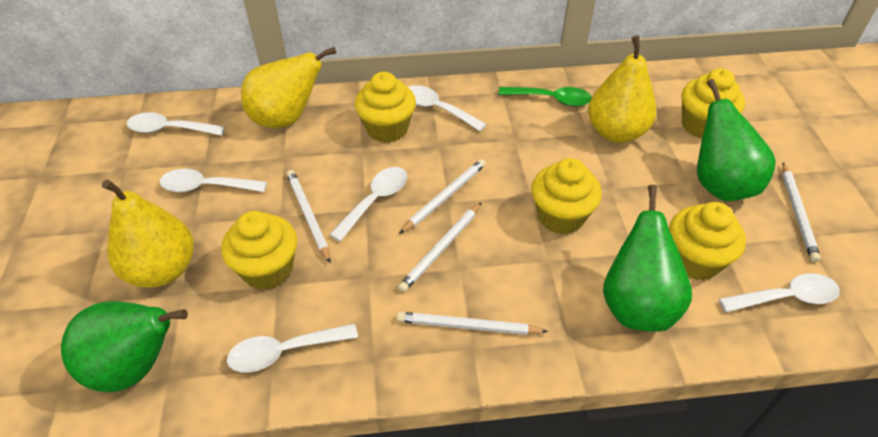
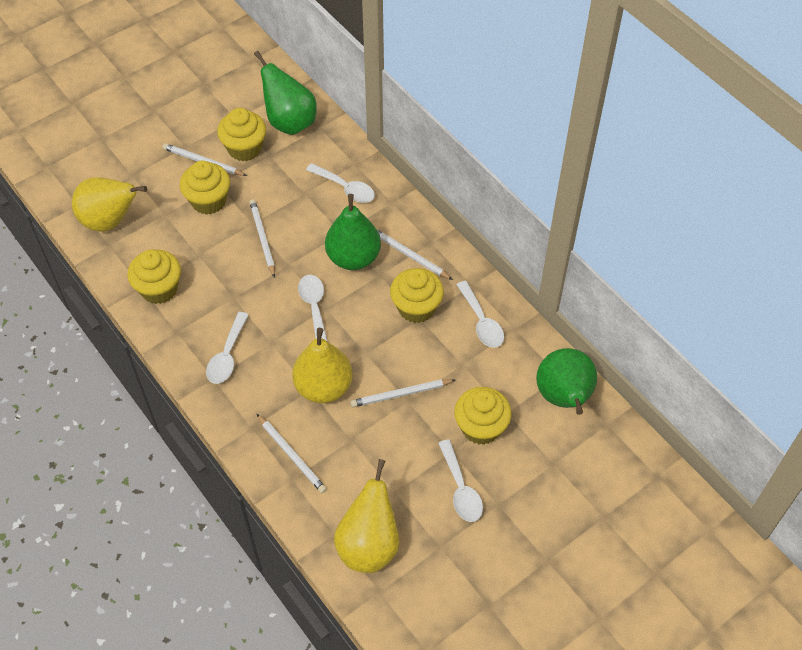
green spoon: [498,87,592,106] = 1 -> none = 0
white spoon: [127,112,225,136] [160,169,267,192] [227,324,358,373] [329,167,407,241] [408,85,487,131] [719,273,840,312] = 6 -> [206,312,249,384] [298,275,328,342] [306,163,375,203] [438,439,483,522] [456,281,504,348] = 5

